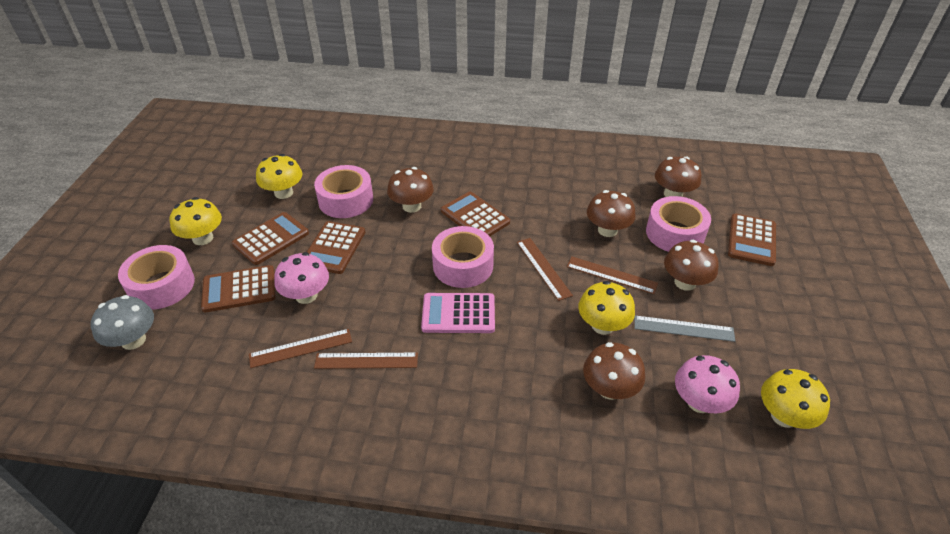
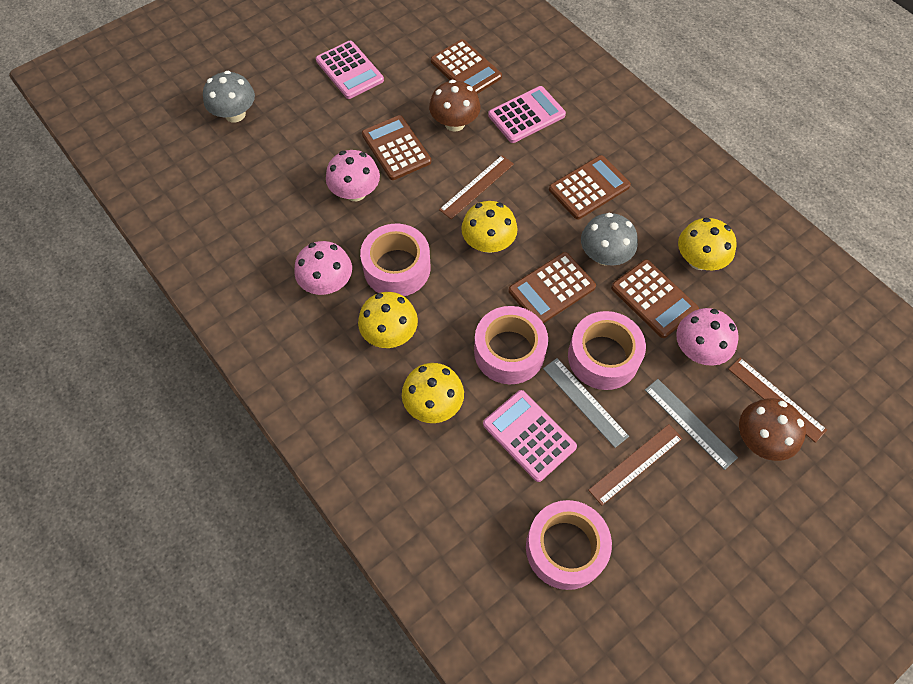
brown mushroom: [387,167,434,213] [583,342,645,400] [587,190,636,237] [655,156,701,197] [664,240,719,291] = 5 -> [429,80,481,132] [739,398,806,461] = 2
brown ruler: [249,329,352,368] [314,352,418,369] [517,238,573,301] [566,256,658,294] = 4 -> [439,155,514,219] [588,424,683,506] [728,358,827,443] = 3
grey mushroom: [91,295,154,350] = 1 -> [203,71,255,123] [581,213,638,265] = 2
grey ruler: [634,315,735,342] = 1 -> [543,358,629,448] [645,379,738,470] = 2
pink calculator: [421,293,495,333] = 1 -> [316,41,384,99] [483,390,577,482] [488,86,566,143] = 3
pink mushroom: [274,252,329,304] [675,355,740,413] = 2 -> [294,241,352,295] [326,150,380,201] [676,308,739,366] = 3

